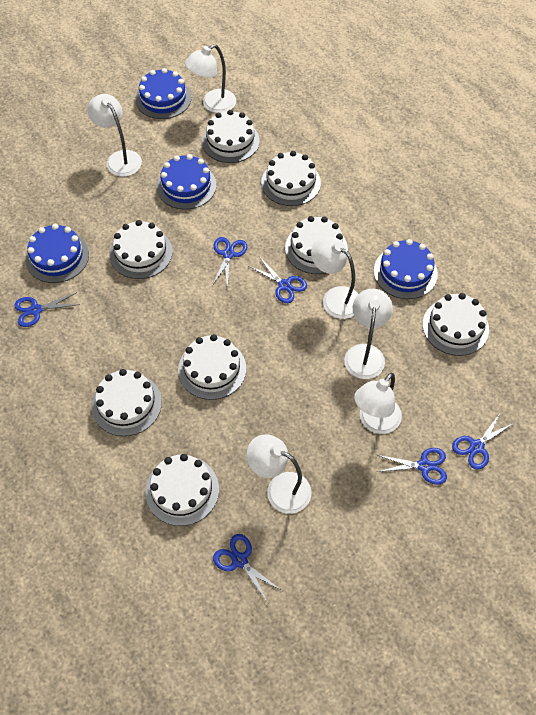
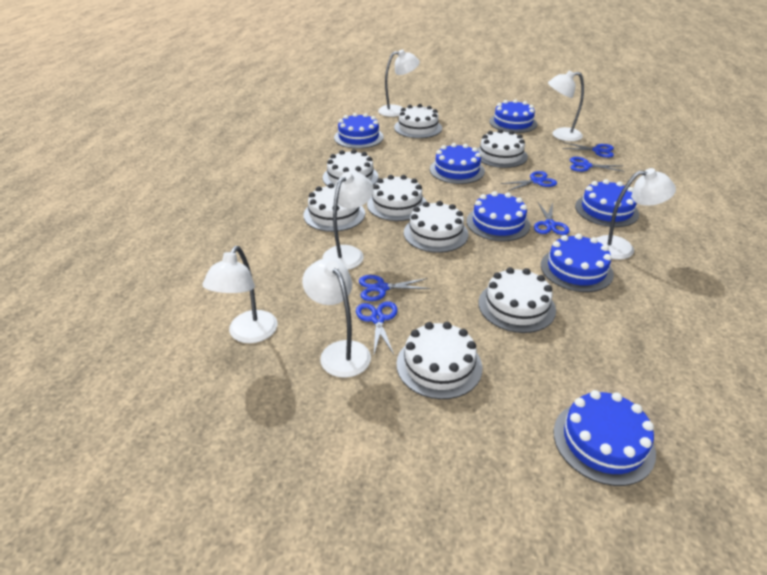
blue cake: [26,224,89,283] [135,68,191,119] [157,154,216,210] [374,239,438,299] = 4 -> [334,113,384,149] [430,143,485,184] [467,191,531,241] [489,99,537,133] [541,234,614,292] [553,390,656,486] [575,179,639,227] = 7

